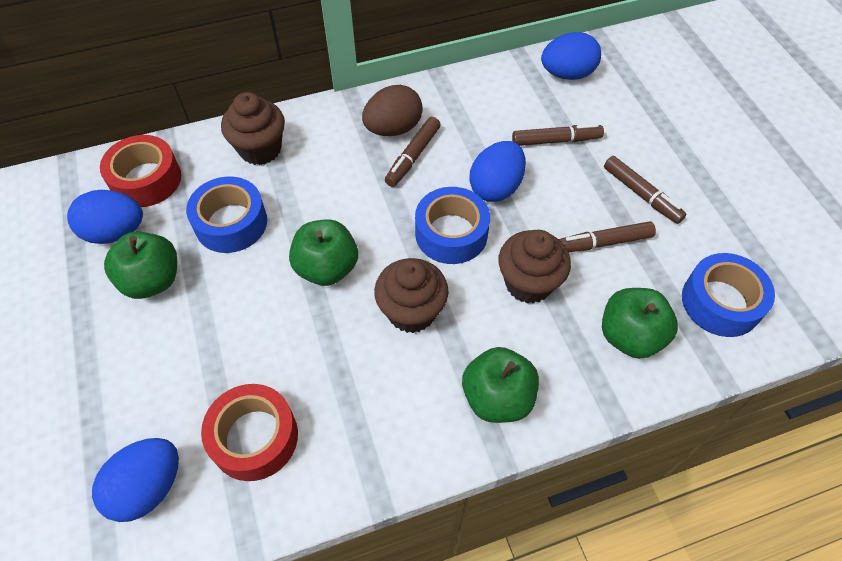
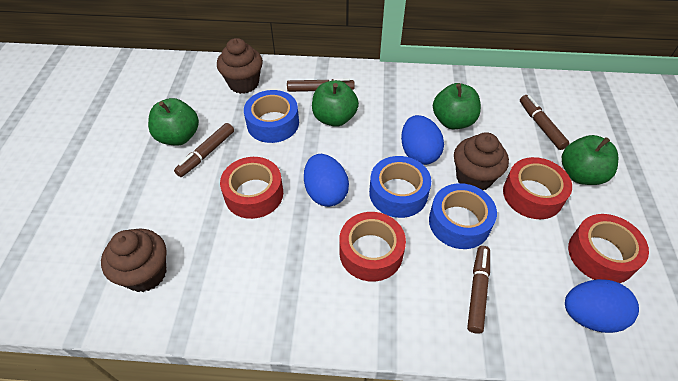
blue egg: [67,190,143,244] [92,438,179,522] [469,141,526,202] [541,32,601,80] = 4 -> [304,154,349,207] [401,115,444,165] [565,279,639,333] = 3
brown egg: [362,85,423,136] = 1 -> none = 0
red tape: [100,135,181,207] [201,384,298,481] = 2 -> [220,157,283,219] [339,212,406,282] [503,157,572,219] [568,214,649,283] = 4

